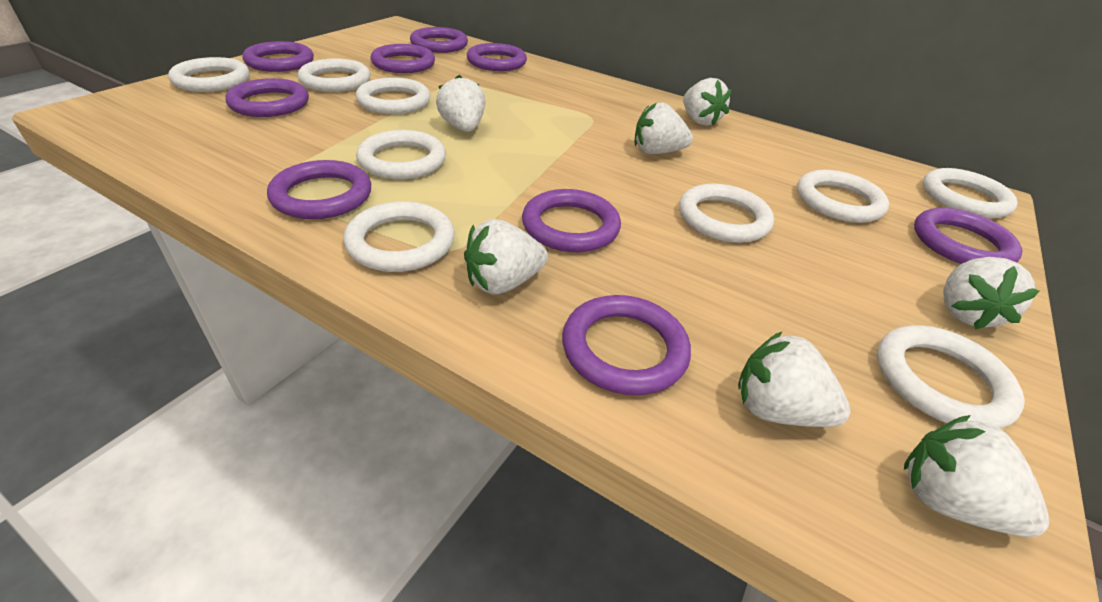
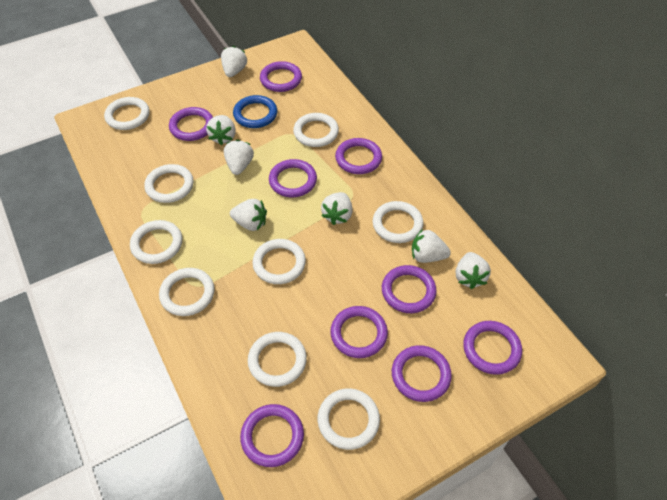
blue ring: none = 0 -> [233,95,277,128] = 1

